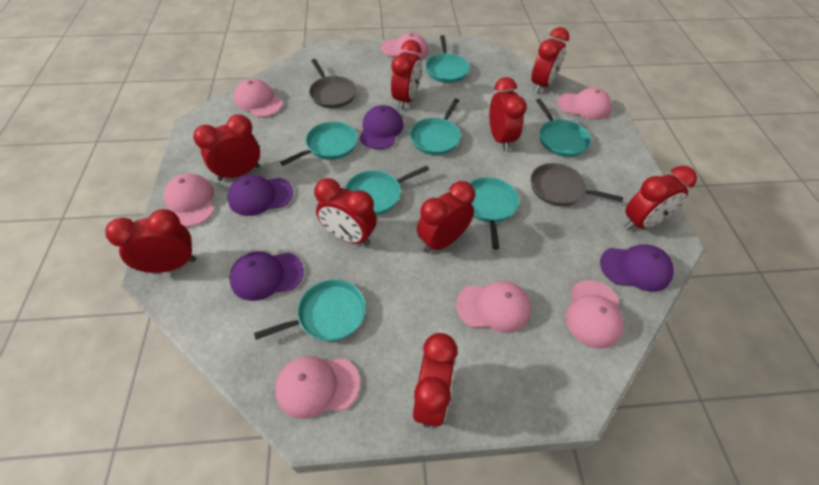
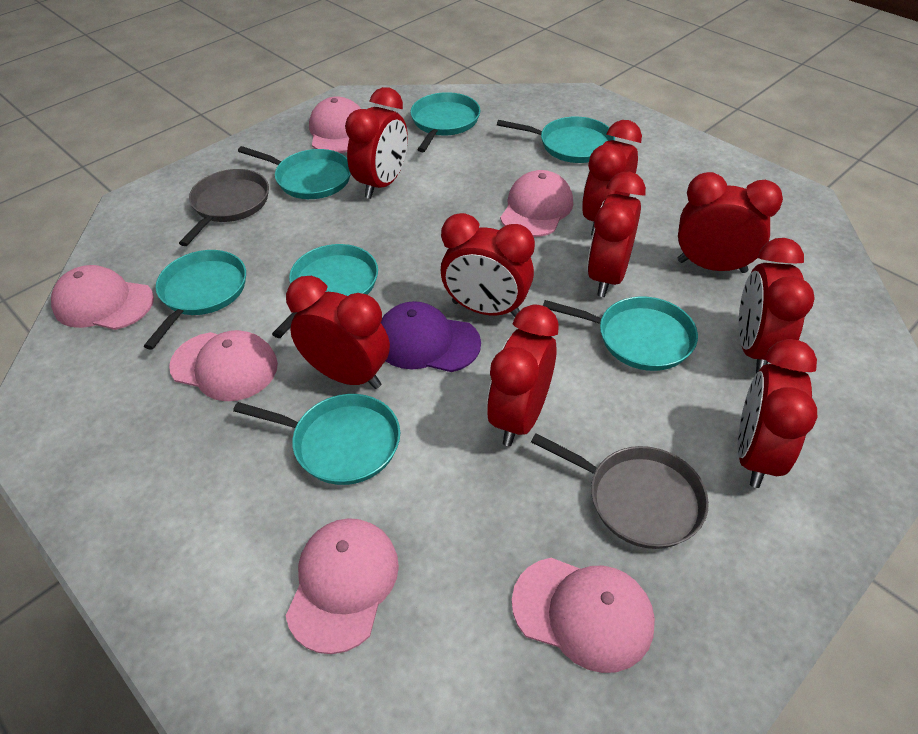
pink cap: [164,173,214,227] [234,79,283,117] [275,356,360,419] [381,32,428,60] [456,281,531,333] [557,88,612,120] [565,280,624,349] = 7 -> [51,265,154,330] [169,330,278,401] [286,518,399,654] [309,96,361,153] [500,170,573,237] [512,558,655,673] = 6
purple cap: [227,175,293,216] [229,251,304,301] [359,105,403,149] [600,244,674,292] = 4 -> [381,301,481,372] = 1

